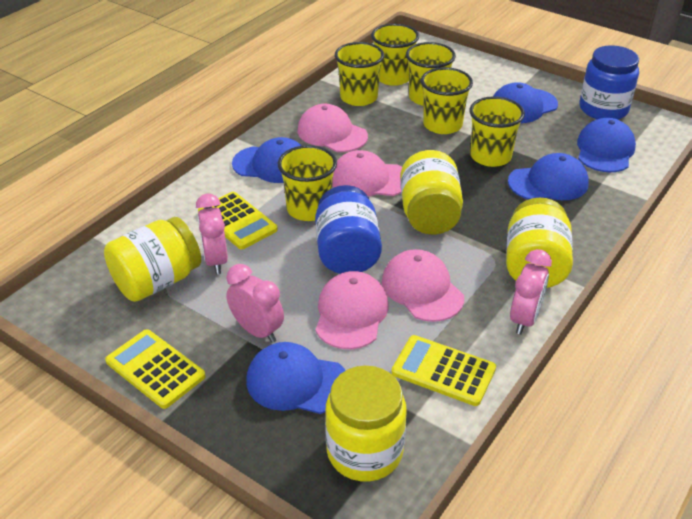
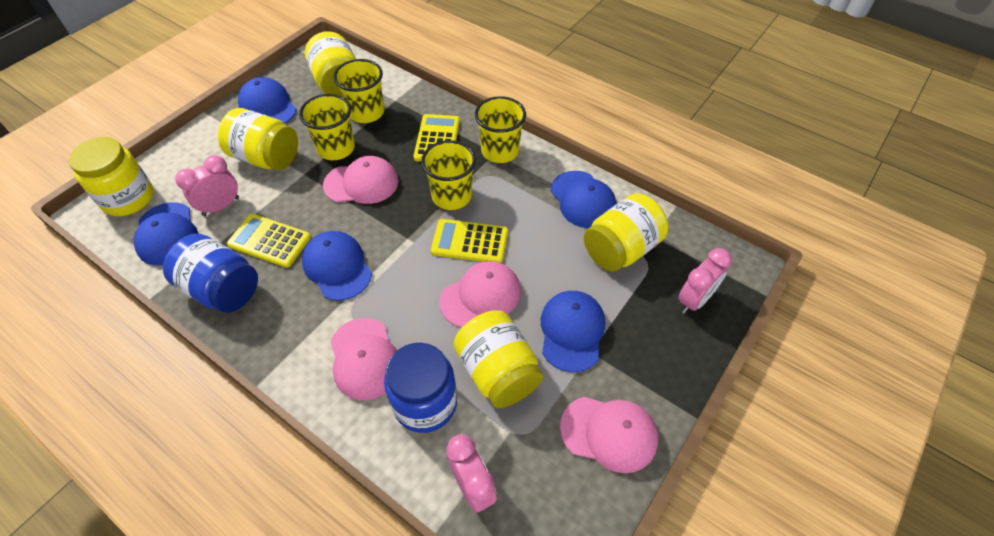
yellow cup: [278,145,337,221] [335,42,384,106] [371,24,419,86] [406,42,456,106] [421,67,473,134] [469,96,525,167] = 6 -> [299,94,355,160] [333,59,384,123] [421,140,476,210] [475,96,526,163] = 4
yellow jar: [104,217,201,302] [325,366,407,481] [400,150,463,235] [506,197,573,288] = 4 -> [69,137,154,216] [218,108,298,170] [305,31,356,97] [453,310,543,408] [584,193,668,272] = 5

